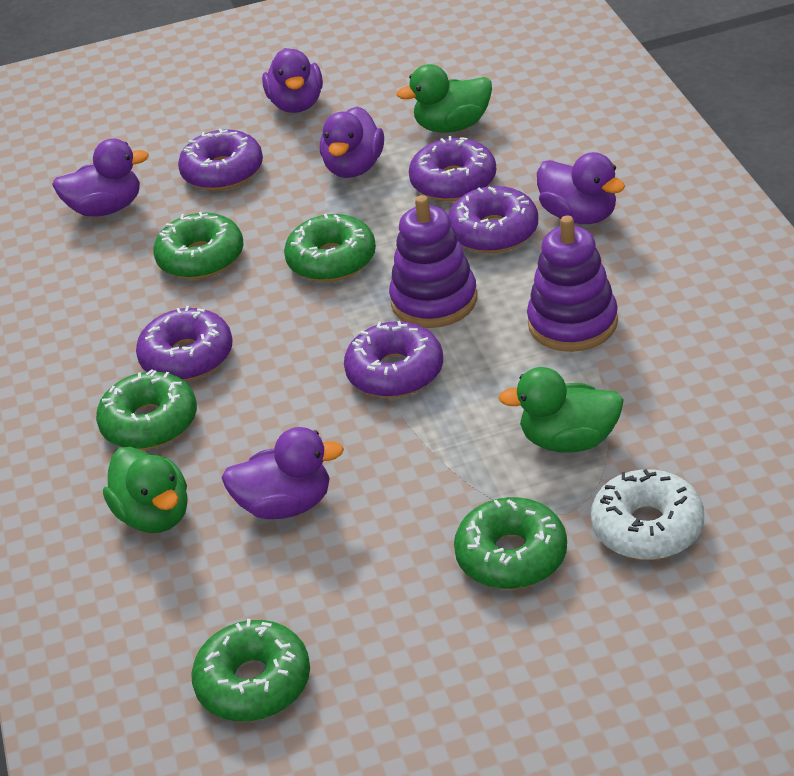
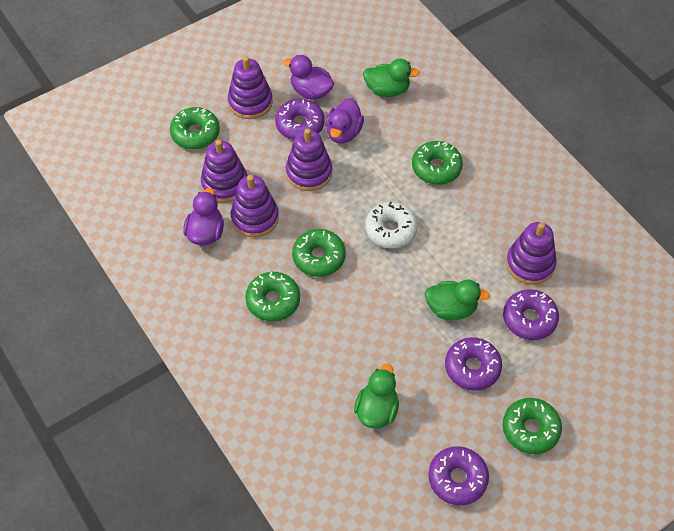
purple donut: [136,306,233,381] [178,129,263,191] [344,321,443,398] [409,136,496,201] [448,186,538,253] = 5 -> [275,99,325,140] [428,446,489,505] [445,337,502,391] [503,289,559,340] = 4
purple duck: [52,138,149,216] [222,427,344,519] [262,48,323,113] [320,107,384,178] [537,152,625,224] = 5 -> [183,188,224,245] [283,55,334,100] [326,98,364,144] = 3
purple stacking toy: [389,195,477,328] [527,216,618,352] = 2 -> [201,140,247,202] [228,56,273,119] [231,175,279,238] [286,128,332,191] [506,222,557,285] = 5

